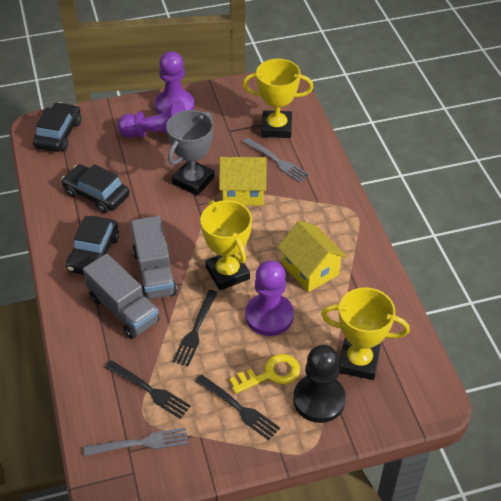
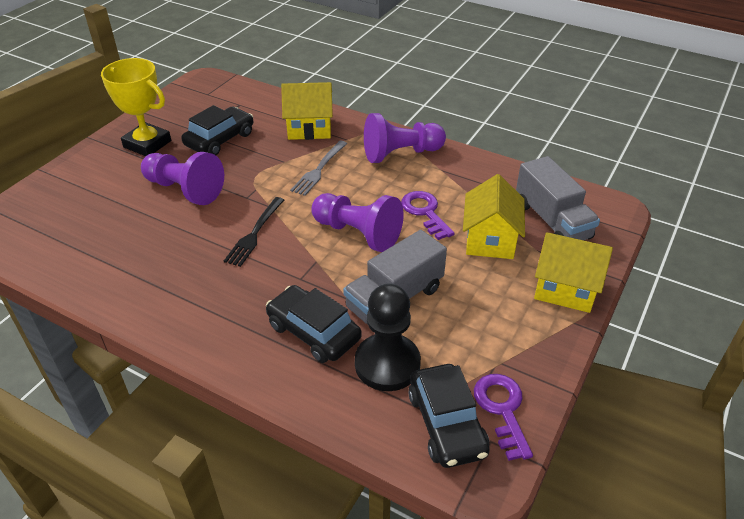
black fork: [105,360,191,419] [173,290,218,366] [195,375,280,440] = 3 -> [224,197,284,267] = 1
grey fork: [84,428,188,456] [243,138,309,182] = 2 -> [290,141,348,196] = 1
grey trophy: [166,110,214,196] = 1 -> none = 0
purple key: none = 0 -> [401,191,455,240] [474,374,533,461] = 2
yellow house: [219,157,267,206] [278,221,347,292] = 2 -> [281,82,333,140] [463,174,525,259] [534,232,613,313] = 3
yellow key: [229,354,300,394] = 1 -> none = 0
yellow trophy: [200,200,252,290] [243,59,313,138] [321,287,410,380] = 3 -> [101,58,171,156] = 1

